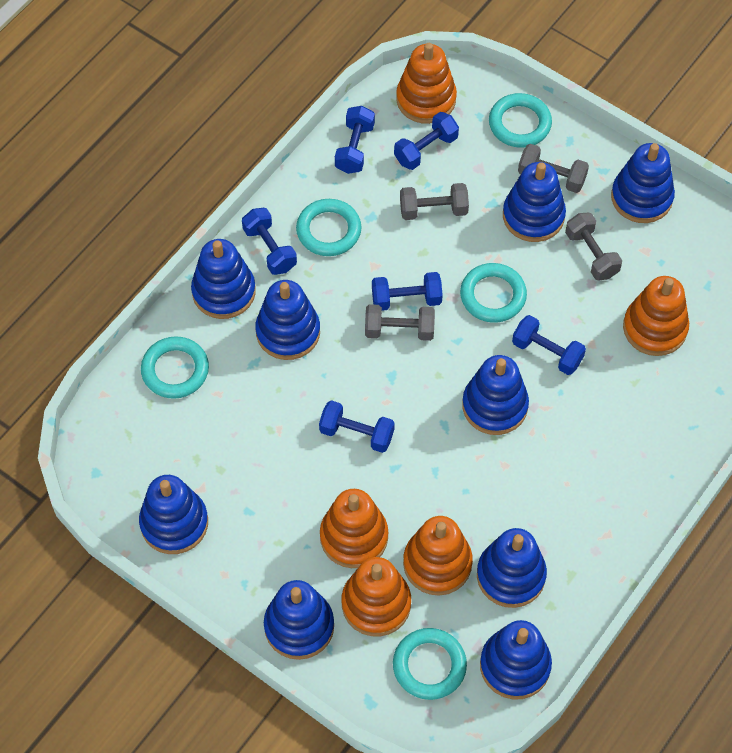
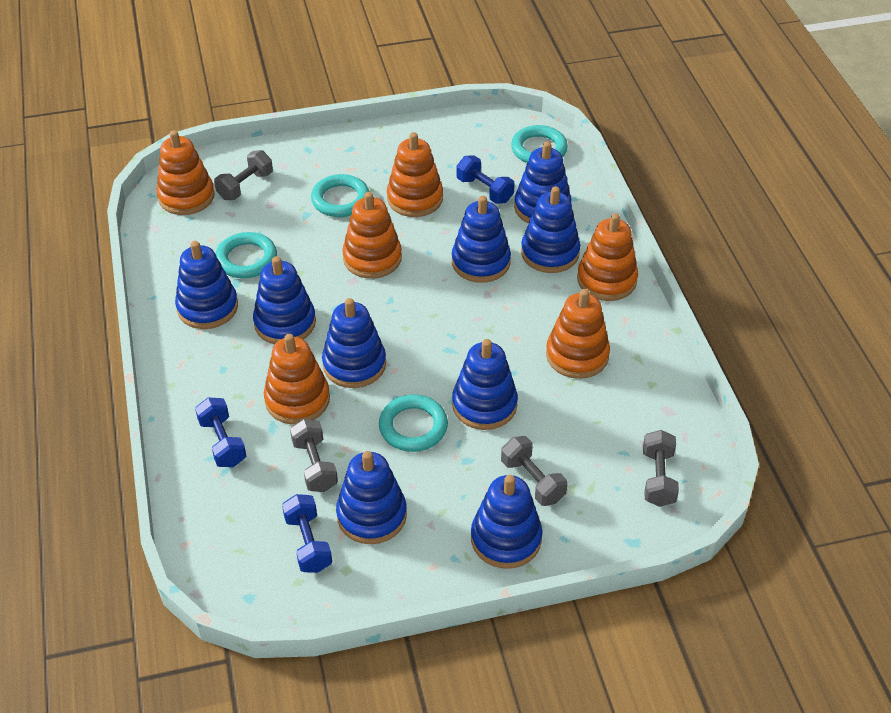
blue dumbbell: [242,208,297,275] [319,400,395,453] [335,106,375,174] [372,272,443,311] [394,112,459,170] [512,315,586,375] = 6 -> [195,398,246,467] [282,494,332,573] [456,156,515,204] = 3
orange stacking toy: [320,489,388,568] [342,557,411,636] [396,43,457,124] [403,516,473,596] [623,276,689,356] = 5 -> [156,130,215,215] [264,334,330,425] [342,192,402,279] [387,132,443,217] [546,289,610,379] [577,213,638,301] = 6
turquoise ring: [141,336,209,399] [296,199,361,256] [393,628,467,700] [460,263,527,323] [489,93,552,148] = 5 -> [216,232,277,278] [311,174,369,217] [379,395,448,452] [511,125,568,163] = 4

